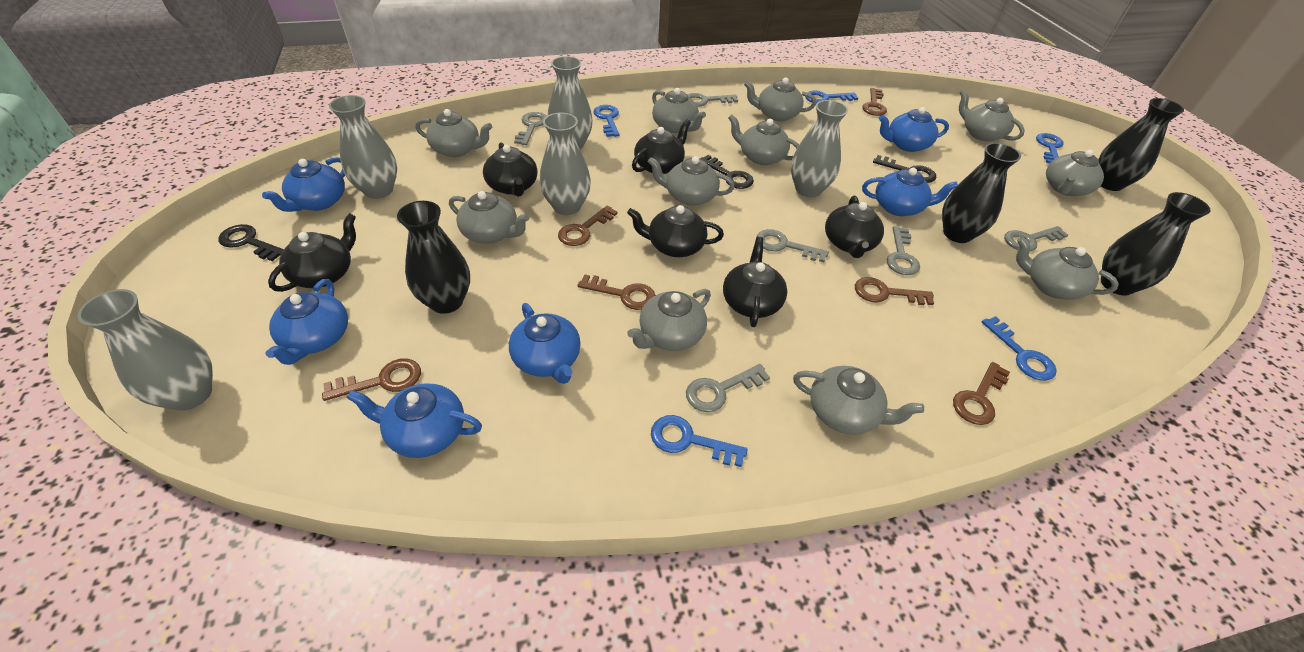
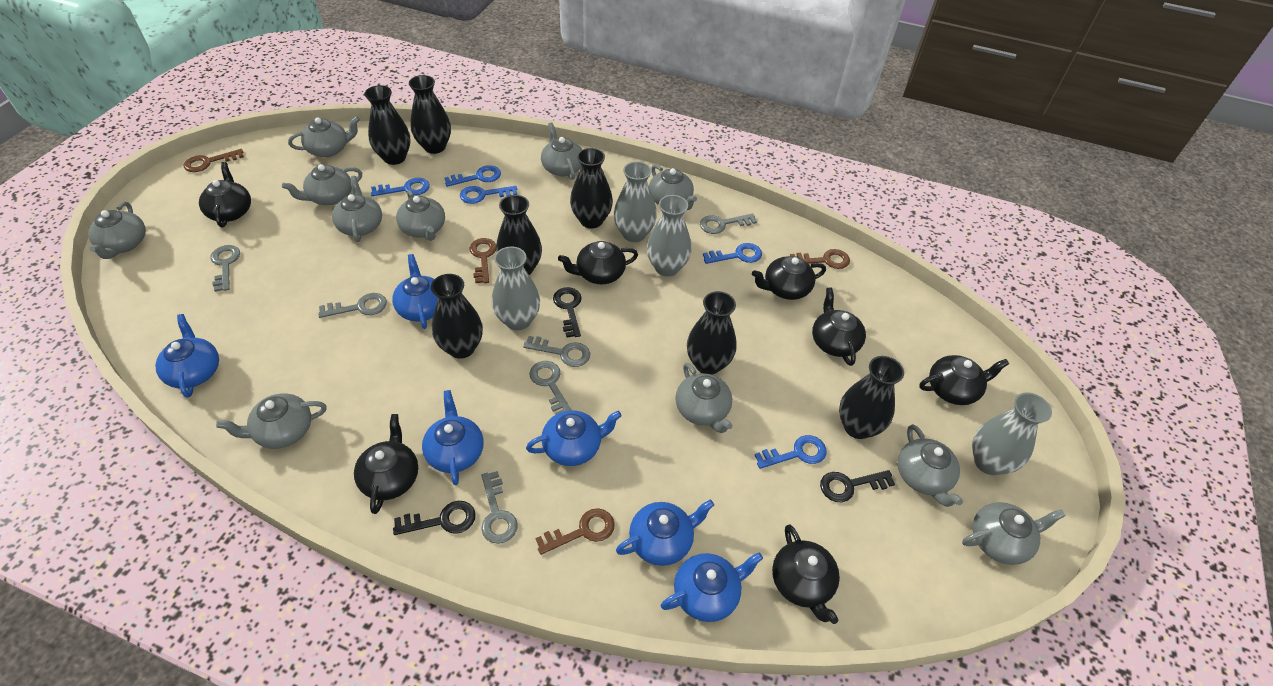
black teapot: [268,213,356,292] [483,142,538,197] [627,205,724,257] [632,119,691,174] [723,237,787,327] [825,196,884,258] = 6 -> [199,162,251,227] [354,414,418,514] [558,241,638,284] [752,256,826,300] [772,524,840,624] [812,287,866,366] [919,355,1009,405] = 7
black vase: [397,201,470,314] [942,143,1021,243] [1098,98,1184,191] [1101,192,1211,296] = 4 -> [365,85,411,165] [409,75,451,154] [431,274,483,359] [496,195,542,275] [570,148,613,228] [687,291,737,375] [839,356,904,439] = 7
brown key: [322,358,421,401] [558,205,618,246] [578,275,655,310] [855,277,934,305] [862,88,887,116] [953,362,1010,425] = 6 -> [184,149,244,172] [469,238,496,283] [536,508,615,555] [790,249,850,269] = 4
grey vase: [77,289,213,411] [329,95,397,199] [539,113,591,215] [548,56,593,149] [791,100,848,198] = 5 -> [492,246,540,331] [614,161,657,242] [647,195,692,277] [972,393,1052,475] = 4

